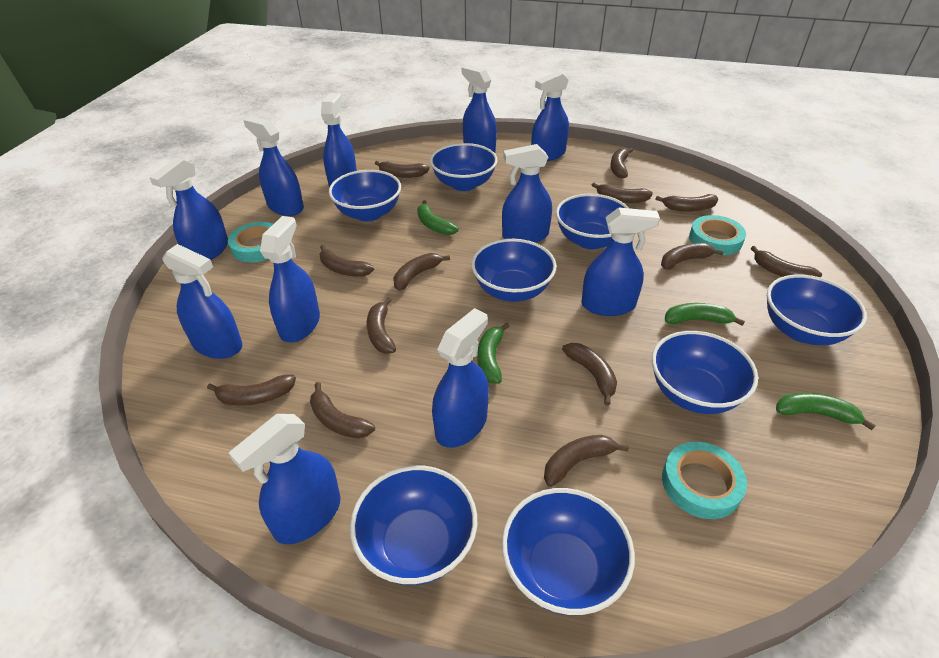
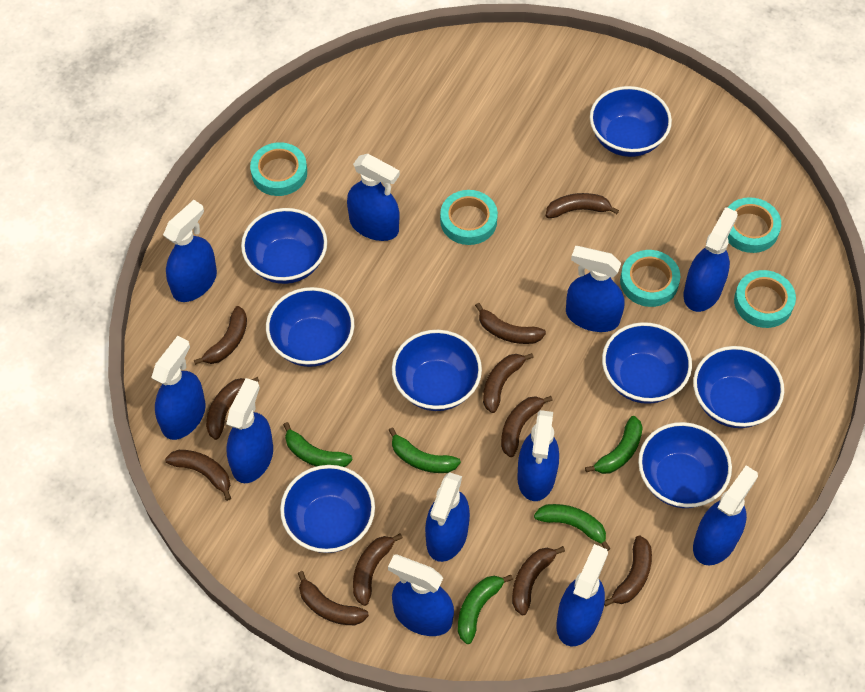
brown banana: [207,375,296,406] [310,382,375,439] [319,245,374,277] [367,297,396,354] [375,161,430,178] [393,253,450,291] [544,435,629,487] [562,343,617,406] [592,183,653,203] [610,148,633,179] [656,194,718,212] [661,243,724,270] [751,246,822,277] = 13 -> [165,450,231,501] [194,306,247,365] [206,377,259,440] [298,571,369,625] [353,533,403,606] [475,303,546,344] [483,353,534,413] [501,396,553,457] [512,546,565,615] [546,193,619,218] [604,535,652,606] = 11
green banana: [417,200,459,235] [478,323,509,384] [665,303,745,326] [776,393,876,430] = 4 -> [283,422,353,467] [389,427,461,473] [458,575,513,644] [534,504,611,551] [585,416,643,474] = 5
turquoise tape: [228,222,273,263] [662,442,747,519] [689,215,746,255] = 3 -> [250,142,307,196] [440,190,498,245] [620,250,680,307] [728,197,781,253] [734,270,796,328] = 5

